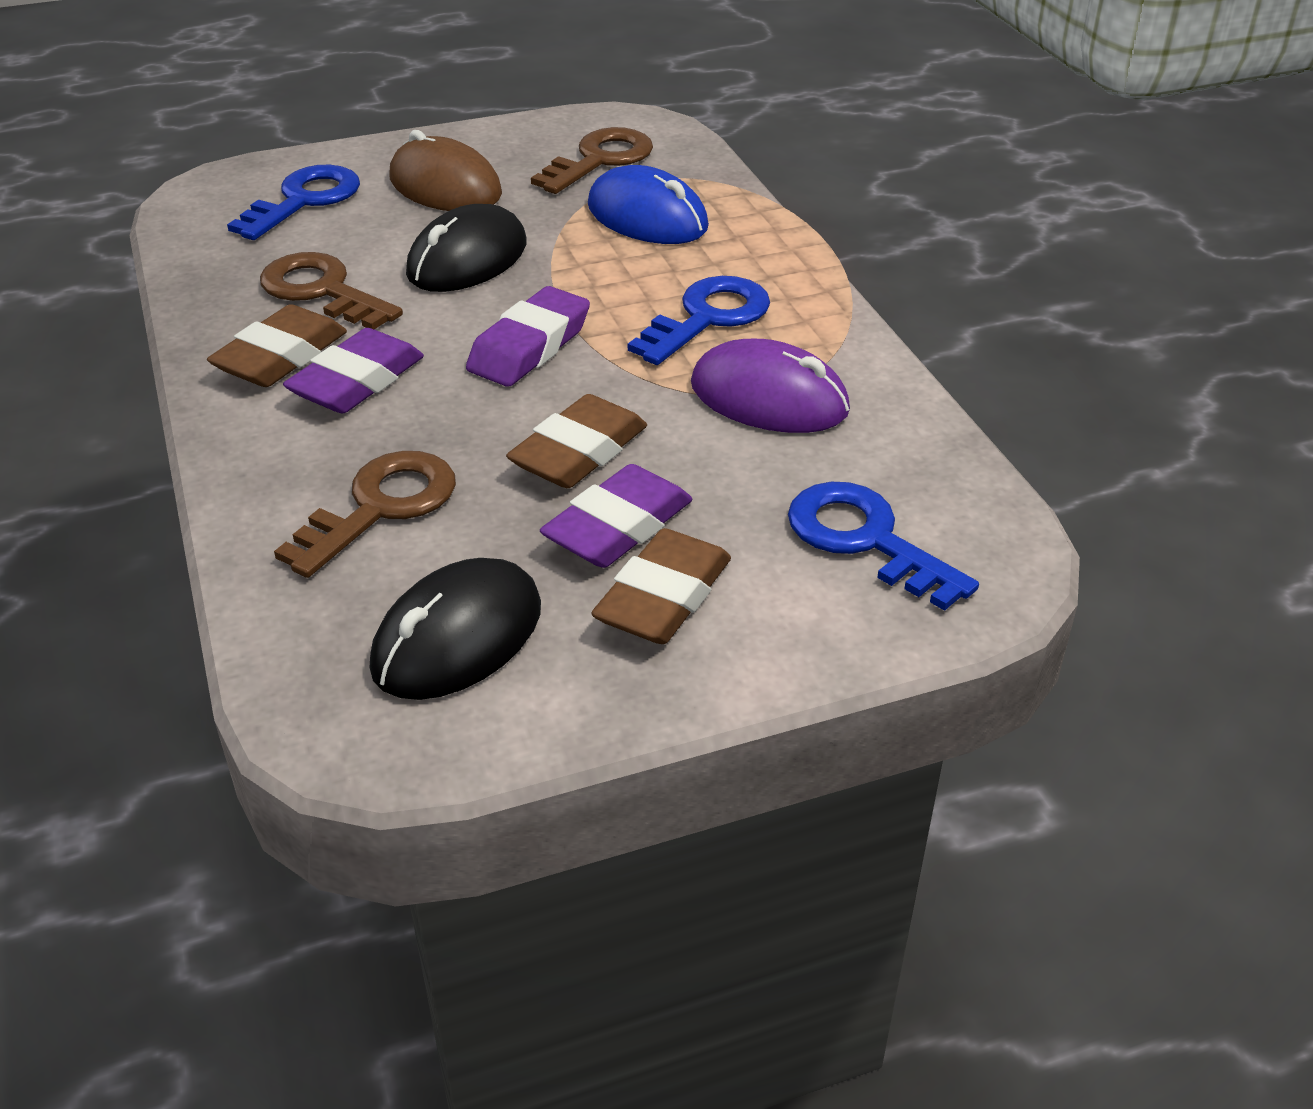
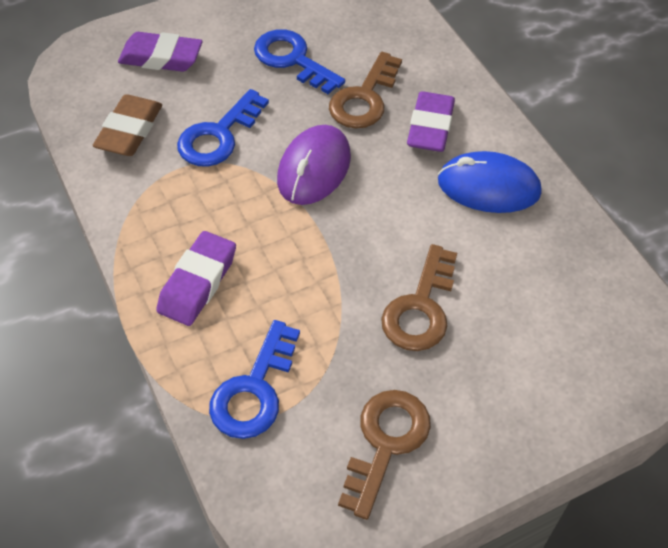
black mouse: [369,558,541,700] [406,204,527,292] = 2 -> none = 0
brown eraser: [207,304,347,387] [506,394,647,488] [591,528,731,644] = 3 -> [93,95,162,156] = 1
brown mouse: [389,130,502,211] = 1 -> none = 0

